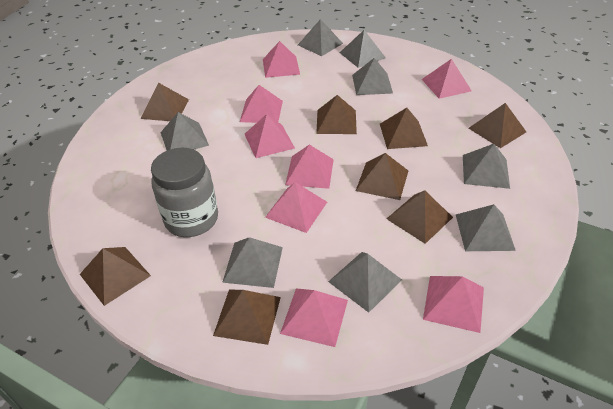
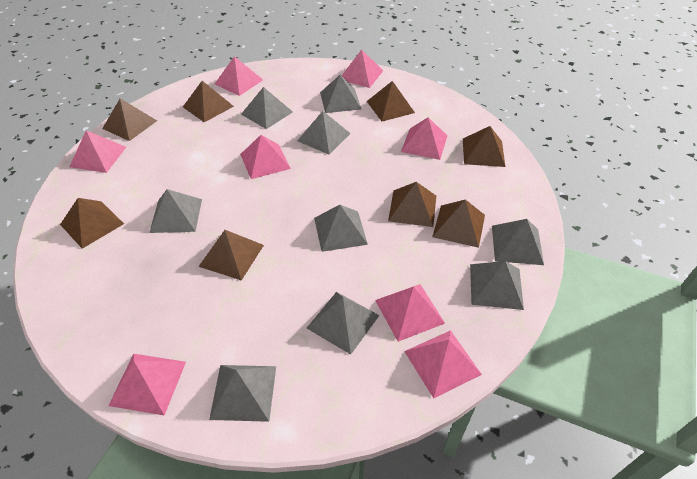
grey jar: [151,148,218,237] = 1 -> none = 0
grey pyramid: [160,112,209,150] [222,237,283,288] [298,19,343,56] [328,252,402,313] [339,30,386,68] [352,58,393,95] [456,204,516,251] [463,144,510,189] = 8 -> [149,189,202,233] [209,365,276,422] [241,87,293,129] [297,111,351,155] [307,292,380,355] [314,205,368,252] [320,75,361,113] [470,261,524,310] [492,219,544,265] = 9

